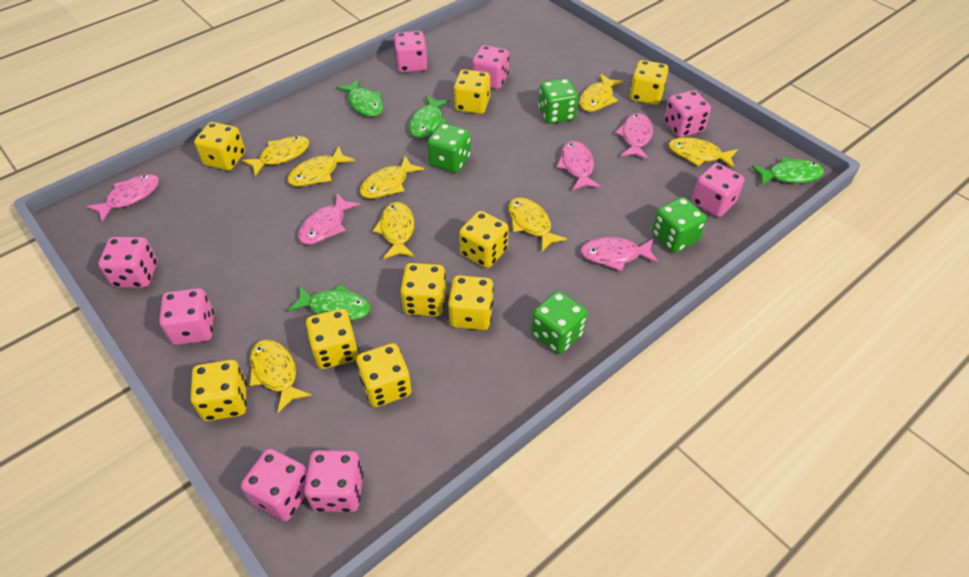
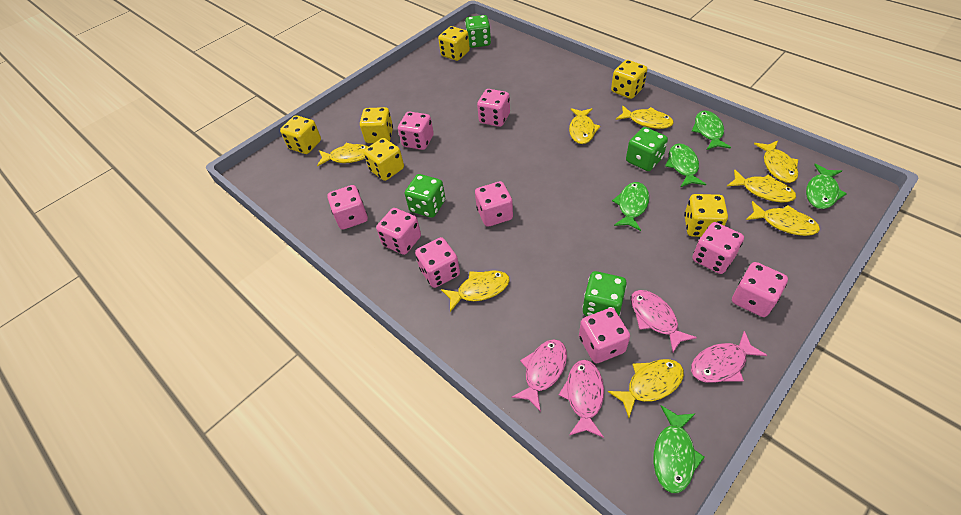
green fish: [287,284,370,321] [337,79,383,117] [409,96,450,138] [752,157,824,186] = 4 -> [612,182,649,231] [654,405,705,493] [665,143,706,187] [692,111,731,150] [806,164,847,209] = 5
pink dice: [99,237,157,288] [159,288,214,345] [241,449,307,521] [304,450,363,512] [394,31,427,73] [472,45,509,89] [664,90,711,138] [692,163,745,217] = 8 -> [327,185,368,230] [376,208,421,255] [398,111,434,150] [415,237,460,288] [475,181,513,227] [477,89,510,127] [579,308,630,363] [692,222,744,274] [732,262,788,317] = 9
pink fish: [86,174,159,222] [298,193,360,245] [556,141,601,191] [580,237,659,271] [615,113,653,159] = 5 -> [511,339,567,412] [559,360,604,438] [631,290,697,352] [691,331,767,383] = 4
yellow dice: [191,360,247,421] [194,122,245,171] [306,309,358,369] [356,343,411,407] [400,263,446,317] [448,275,494,330] [454,69,490,114] [459,211,509,268] [630,60,669,105] = 9 -> [280,115,321,154] [360,107,393,143] [363,138,404,181] [438,26,470,61] [611,60,647,99] [684,194,728,237] = 6

